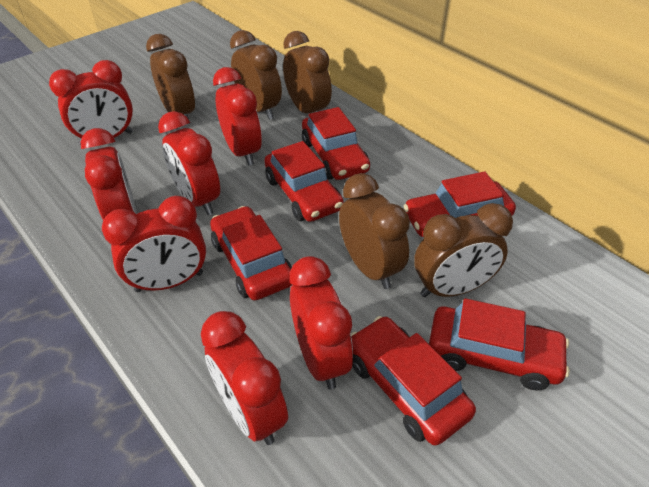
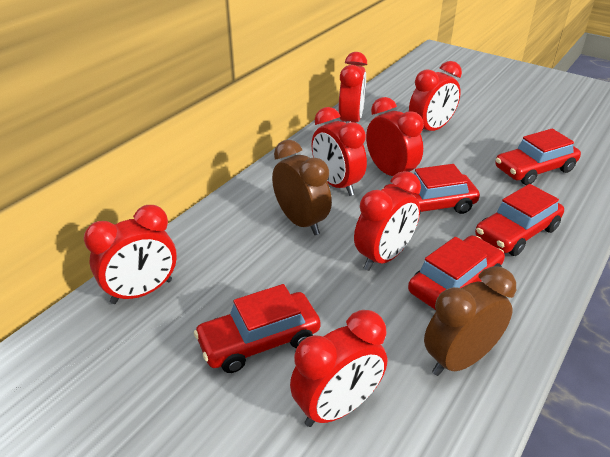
brown clock: [146,34,195,125] [230,30,282,120] [283,31,332,114] [339,173,410,289] [414,203,513,298] = 5 -> [272,140,332,235] [424,267,516,376] = 2
red car: [210,206,292,300] [264,141,344,222] [302,107,370,180] [351,316,476,446] [404,171,516,237] [429,298,570,391] = 6 -> [194,284,321,373] [383,164,480,214] [408,235,505,310] [475,184,564,256] [495,129,581,185] = 5

